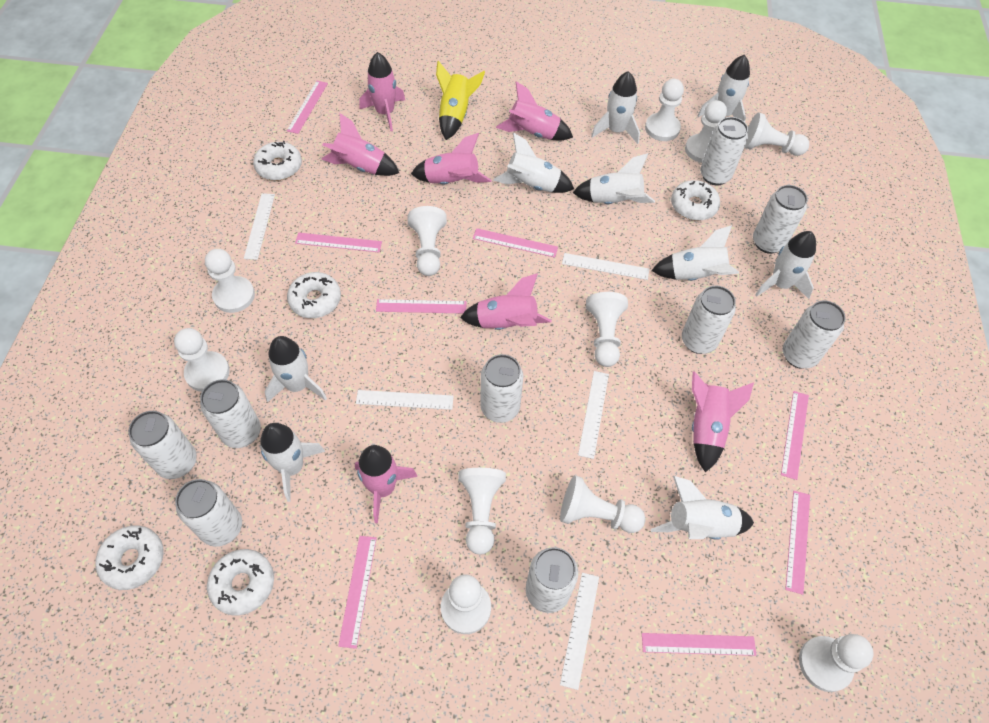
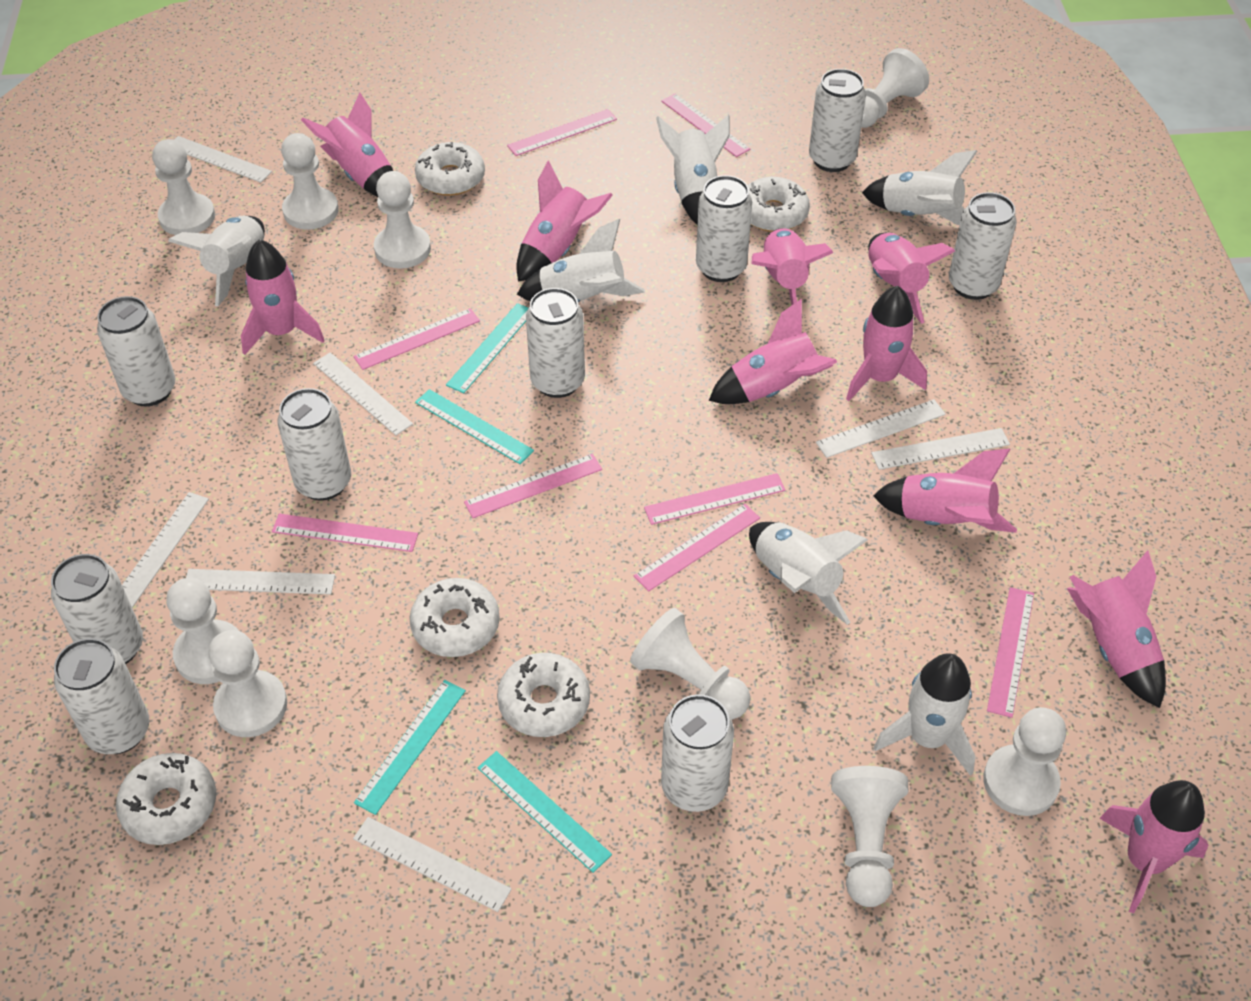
pink rocket: [322,113,399,176] [355,445,418,523] [359,52,405,131] [411,133,492,184] [460,273,551,330] [496,81,573,140] [692,372,754,472] = 7 -> [241,239,325,355] [301,93,393,197] [516,160,613,282] [709,299,837,404] [752,228,834,305] [846,286,927,401] [868,233,955,324] [873,448,1017,533] [1067,550,1166,708] [1099,780,1208,913] = 10
turquoise ruler: none = 0 -> [354,680,466,815] [415,389,534,464] [446,303,529,393] [478,751,612,873] = 4
white pawn: [174,328,230,392] [205,249,255,313] [407,206,447,276] [441,574,491,634] [458,468,506,555] [560,475,645,533] [586,292,628,367] [645,79,684,141] [685,100,727,163] [744,112,809,156] [799,634,874,692] = 11 -> [152,139,215,235] [166,578,239,684] [209,630,287,737] [281,133,338,230] [374,171,431,269] [630,608,751,720] [831,766,908,907] [861,48,929,128] [983,707,1066,816] = 9
white rocket: [260,423,325,502] [264,336,327,403] [493,133,574,193] [573,153,655,204] [591,71,640,144] [651,225,739,281] [651,476,754,540] [697,55,750,122] [755,231,816,299] = 9 -> [168,216,265,306] [517,219,645,302] [656,115,730,225] [749,522,868,625] [862,150,977,225] [873,653,976,776] = 6
white ruler: [244,193,275,260] [356,390,454,410] [560,573,599,690] [562,253,649,280] [578,371,609,459] = 5 -> [122,492,209,608] [174,136,272,183] [186,569,335,595] [313,352,413,436] [353,817,512,912] [816,399,946,458] [871,428,1010,470] = 7
yellow rocket: [436,61,485,140] = 1 -> none = 0

